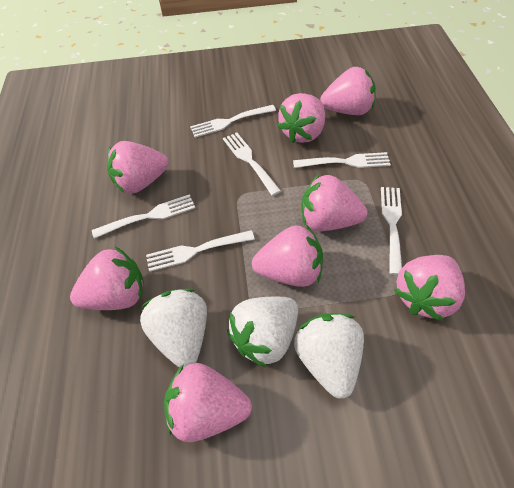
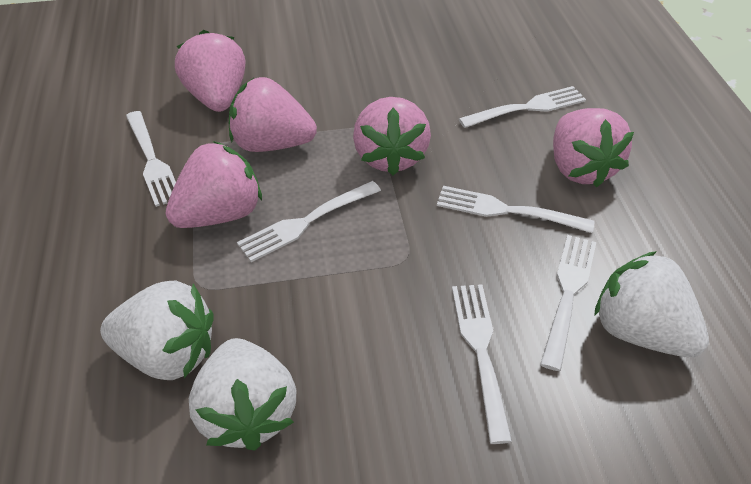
pink strawberry: [70,247,144,310] [107,141,169,194] [164,363,252,442] [252,225,323,287] [277,93,325,143] [302,174,367,231] [320,67,376,115] [394,255,465,321] = 8 -> [166,141,262,228] [175,30,246,112] [229,77,317,152] [353,97,431,175] [553,108,634,188] = 5

